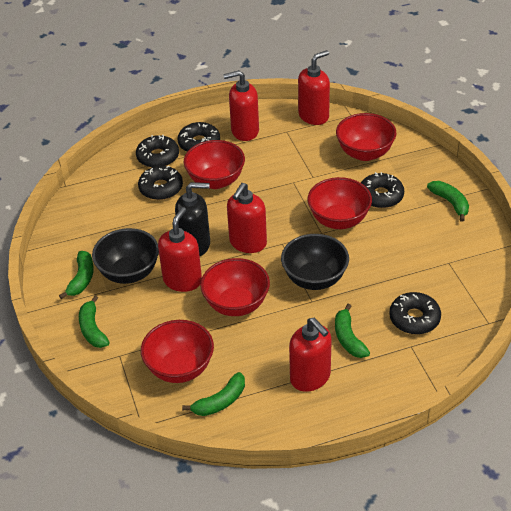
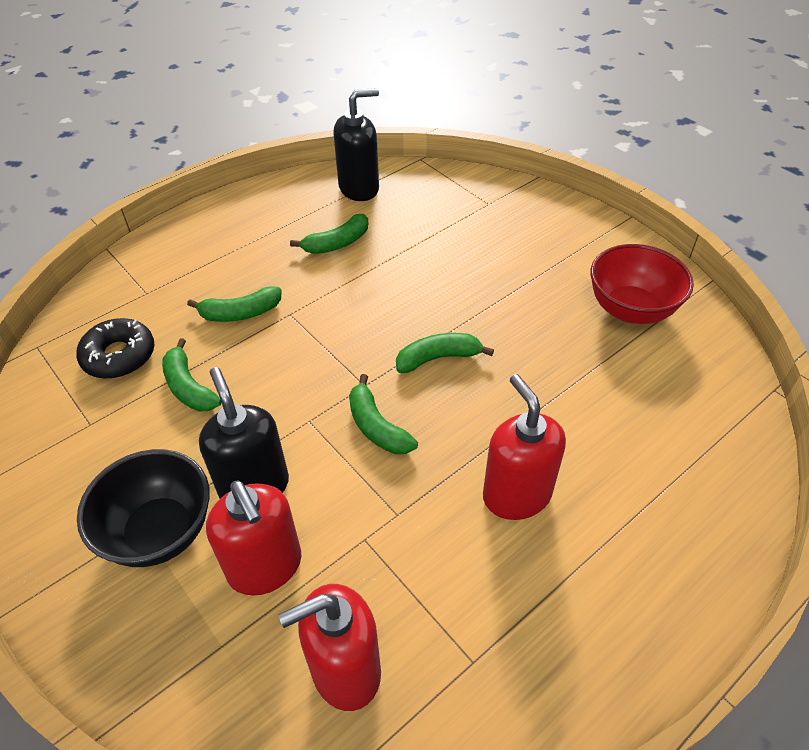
black bowl: [92,228,159,284] [281,234,349,290] = 2 -> [77,449,210,567] = 1
black donut: [136,135,179,168] [138,166,183,200] [178,122,220,152] [361,172,404,208] [389,292,441,334] = 5 -> [76,318,154,379] = 1
black soap dispenser: [175,182,210,256] = 1 -> [199,367,289,498] [333,88,379,201] = 2
red bowl: [141,320,214,383] [184,140,245,189] [200,258,270,316] [307,177,372,229] [336,113,396,161] = 5 -> [590,244,694,324] = 1
red soap dispenser: [158,207,202,292] [223,70,259,141] [227,183,267,253] [289,318,332,392] [298,50,330,125] = 5 -> [206,480,301,596] [279,584,381,711] [483,374,566,520] = 3

